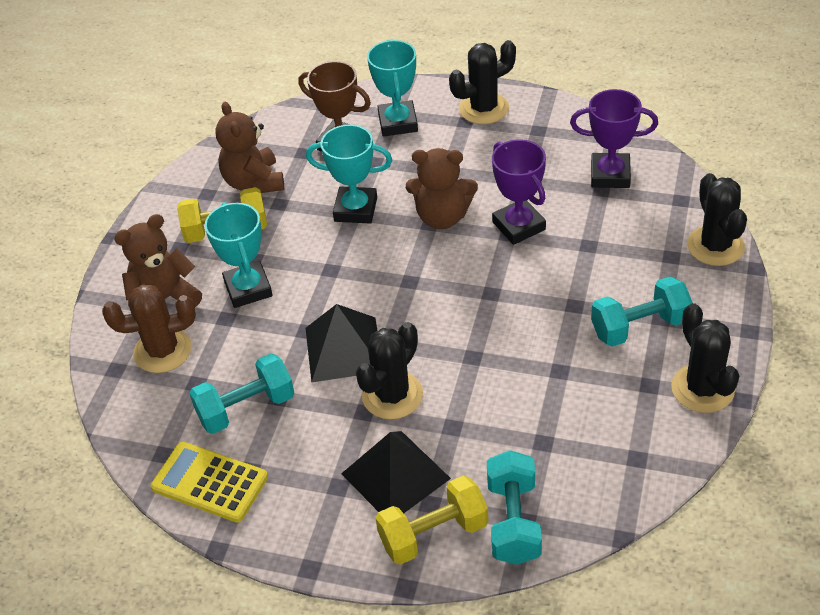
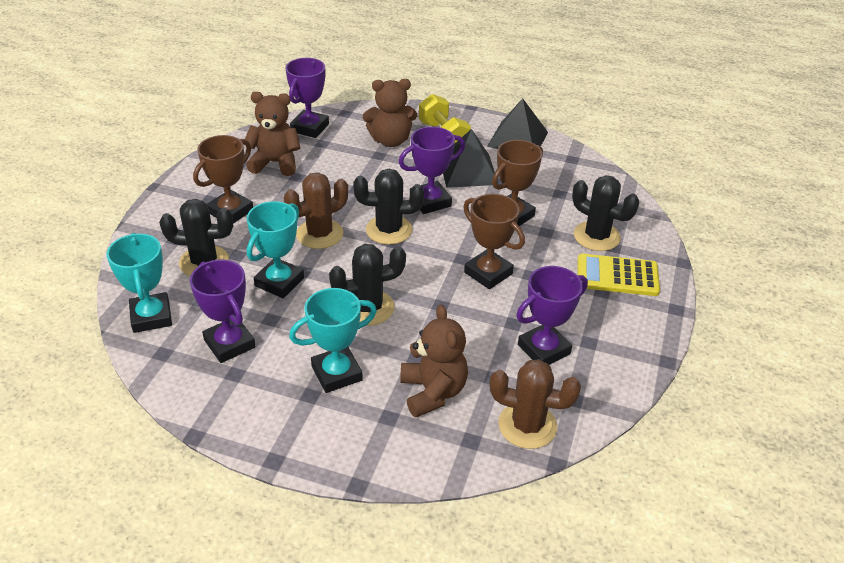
brown cactus: [102,284,196,373] = 1 -> [284,172,348,249] [490,359,581,449] = 2
brown trophy: [298,61,371,152] = 1 -> [193,135,253,223] [463,194,525,289] [492,140,543,226] = 3
purple trophy: [492,139,546,245] [570,89,658,188] = 2 -> [190,259,256,363] [285,58,329,138] [399,126,465,214] [516,266,588,365] = 4
turquoise dumbbell: [189,353,294,434] [487,450,542,565] [591,276,693,347] = 3 -> none = 0
yellow dumbbell: [177,187,267,243] [375,475,488,565] = 2 -> [419,94,471,143] = 1

